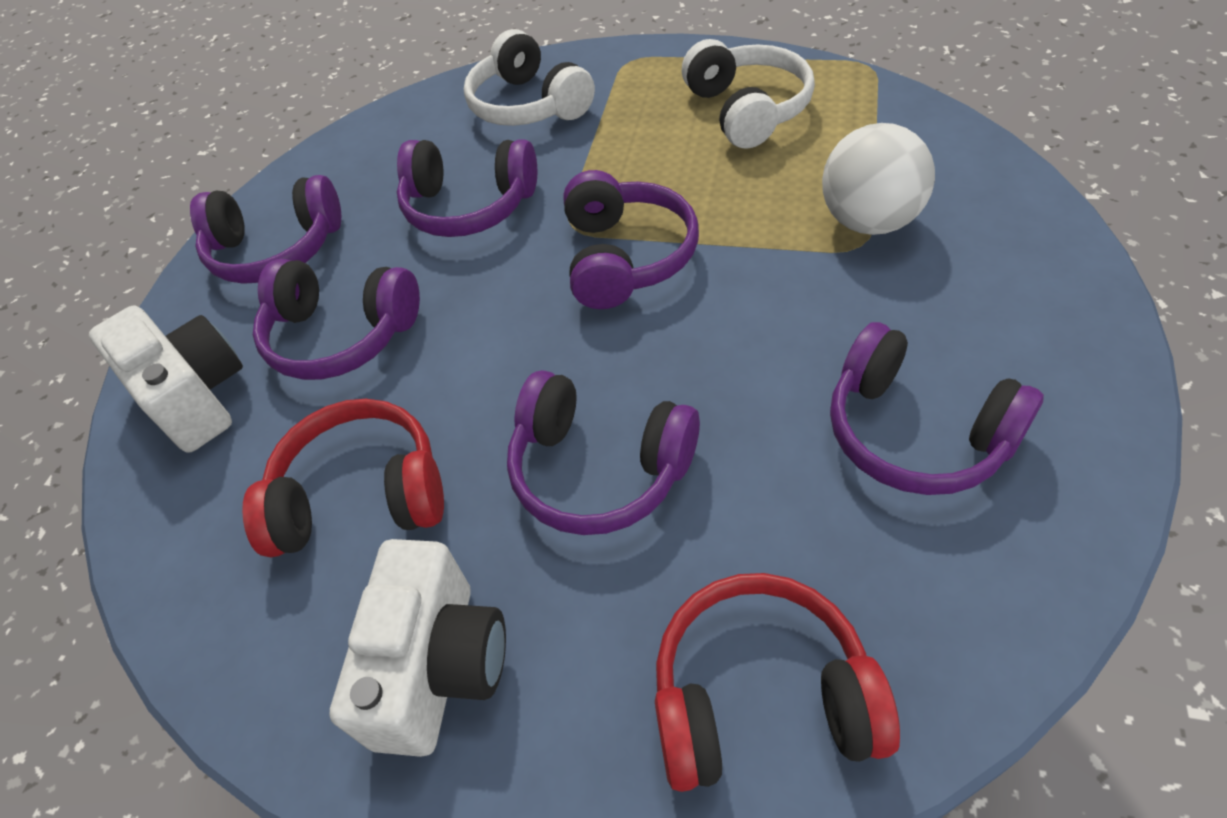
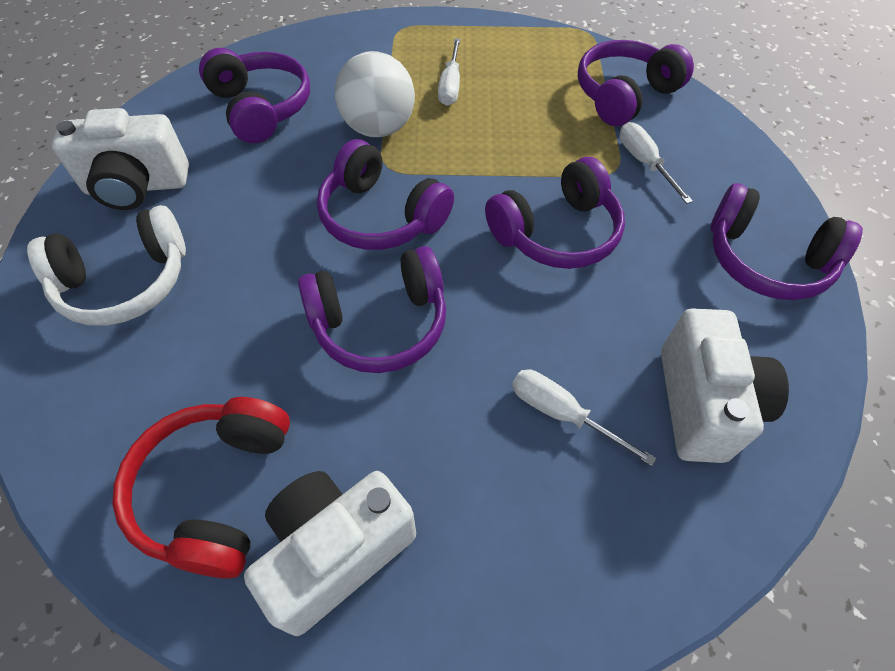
red headphones: [242,399,444,557] [655,573,900,792] = 2 -> [112,397,290,579] = 1
white camera: [89,306,243,453] [329,539,506,757] = 2 -> [52,108,189,210] [244,471,416,636] [661,308,789,463] = 3
white headphones: [464,29,595,126] [682,39,815,149] = 2 -> [27,205,186,325] = 1
white screwdriver: none = 0 -> [438,38,461,106] [512,369,657,466] [619,122,693,204] = 3

